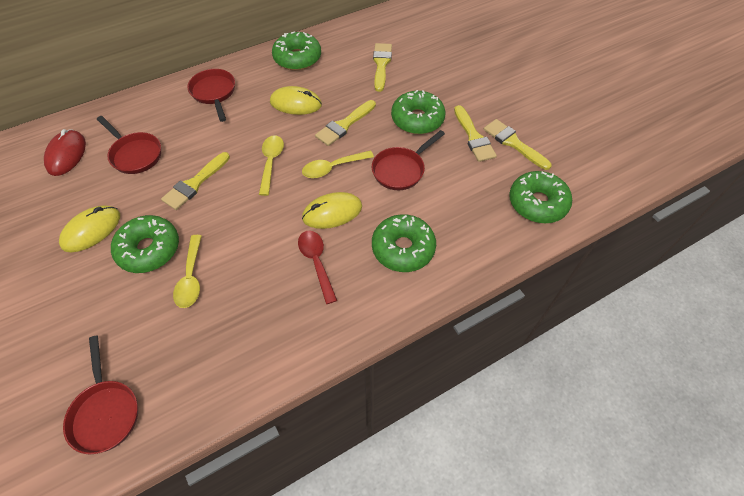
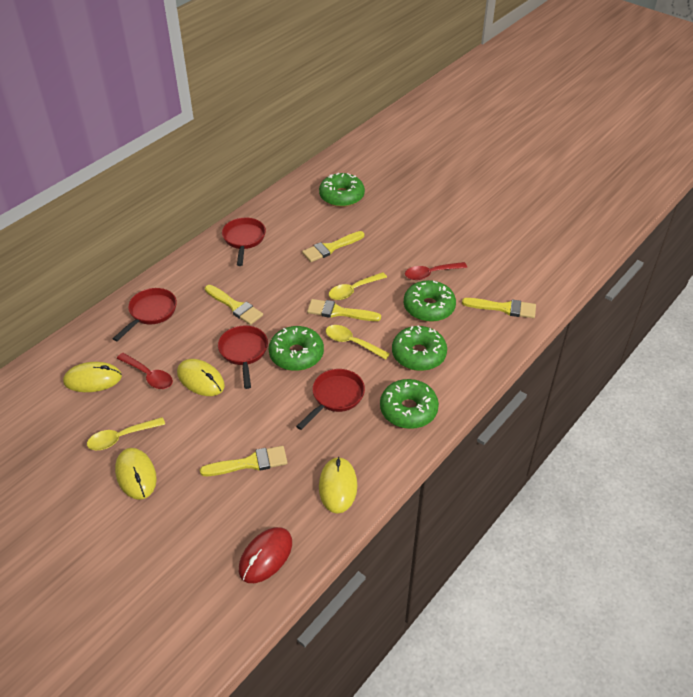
red spoon: [298,231,337,304] = 1 -> [117,353,173,389] [405,262,467,280] = 2
yellow mouse: [59,205,120,252] [270,86,322,115] [302,192,362,229] = 3 -> [63,362,122,392] [115,448,157,500] [177,359,225,396] [319,457,357,514] = 4

